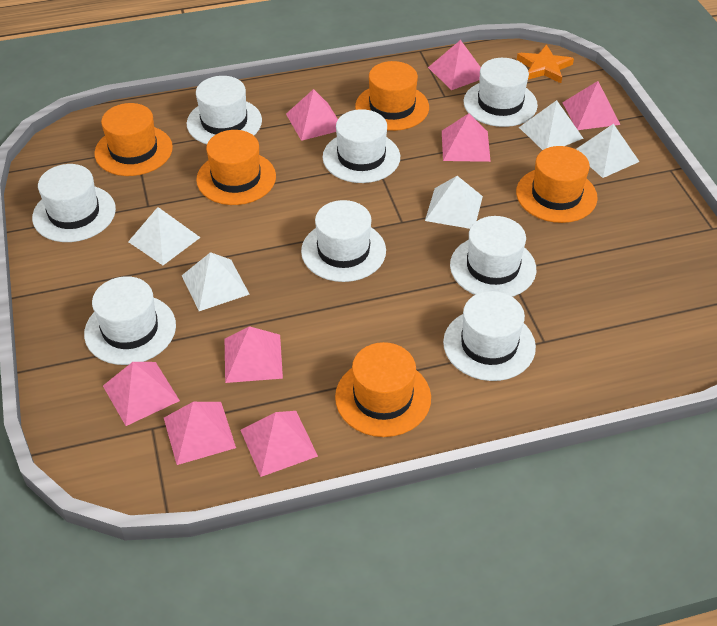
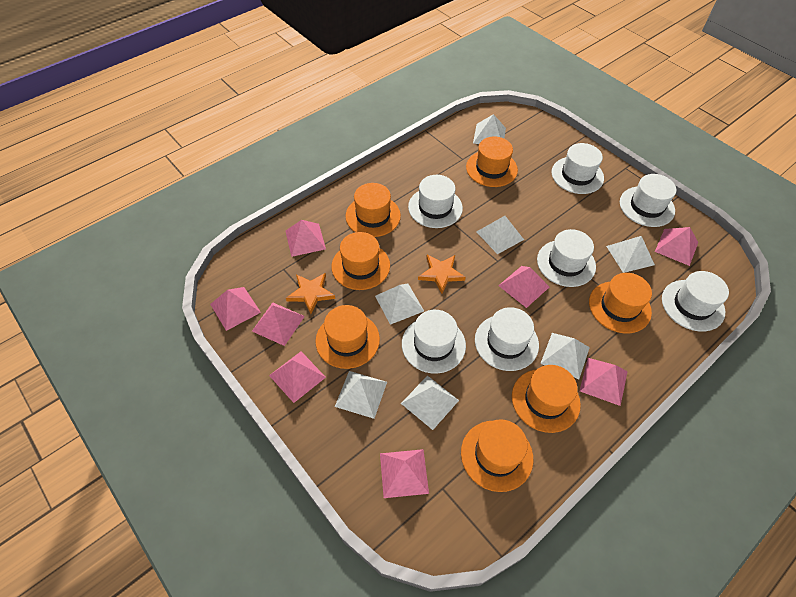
orange hat: [94,103,173,176] [196,130,276,205] [335,342,431,437] [355,61,429,131] [516,146,598,223] = 5 -> [315,305,380,369] [331,232,390,290] [346,183,401,237] [461,419,533,492] [466,137,518,187] [512,365,581,433] [589,273,652,333] = 7
orange star: [517,44,574,83] = 1 -> [286,273,335,314] [418,255,466,294] = 2
white hat: [32,164,116,242] [84,276,176,365] [187,76,262,144] [301,200,386,282] [323,109,400,183] [443,291,536,381] [450,216,536,297] [464,58,538,127] = 8 -> [402,310,466,374] [408,175,463,228] [475,307,539,371] [537,229,596,287] [552,143,604,194] [620,174,676,227] [662,271,729,332] = 7
white pyramid: [128,207,201,265] [182,252,250,311] [425,176,483,229] [519,100,584,150] [576,124,639,178] = 5 -> [335,371,387,419] [375,283,424,325] [401,375,459,430] [473,114,506,144] [476,216,524,254] [540,333,590,379] [606,236,655,273] = 7

